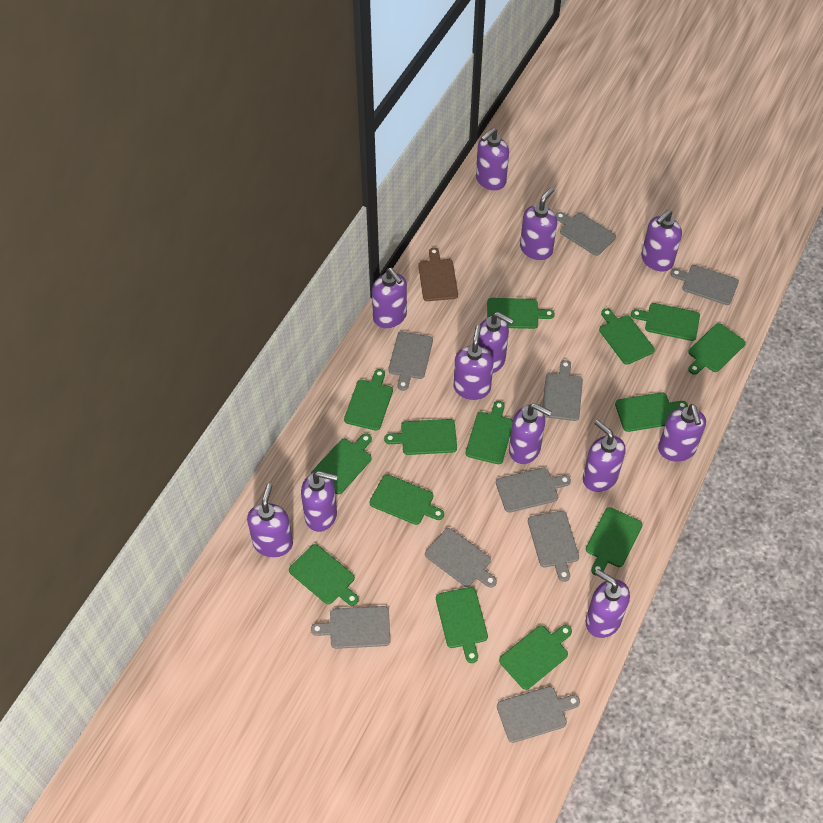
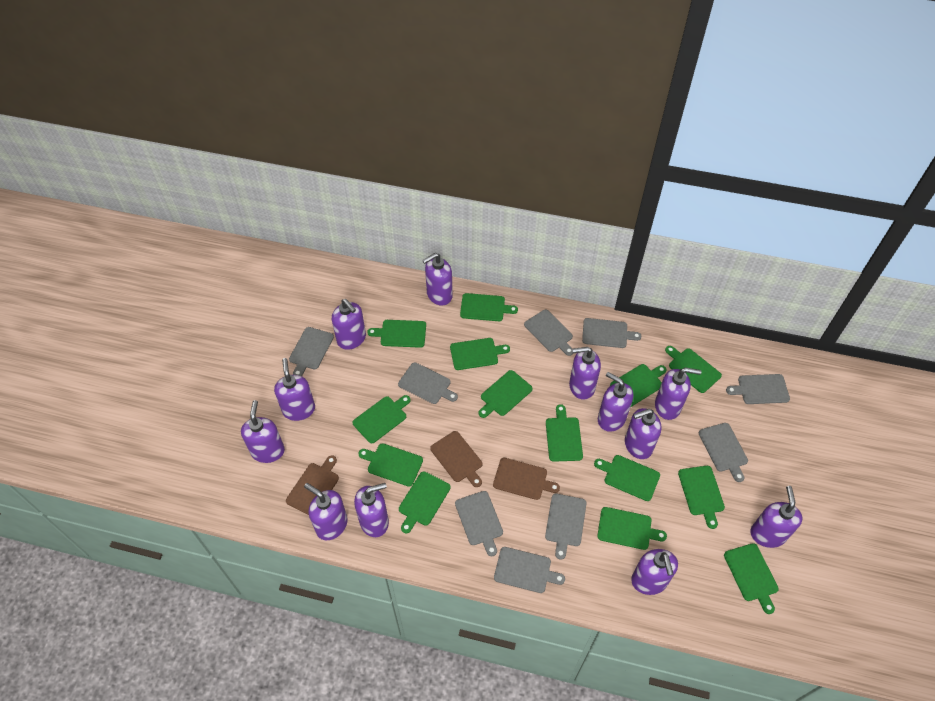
brown cutting board: [419,248,458,301] = 1 -> [286,455,339,515] [430,431,482,487] [493,458,560,500] = 3

